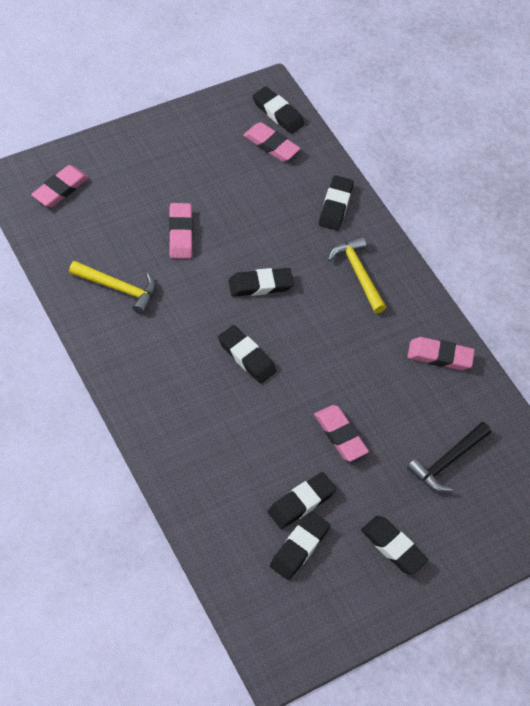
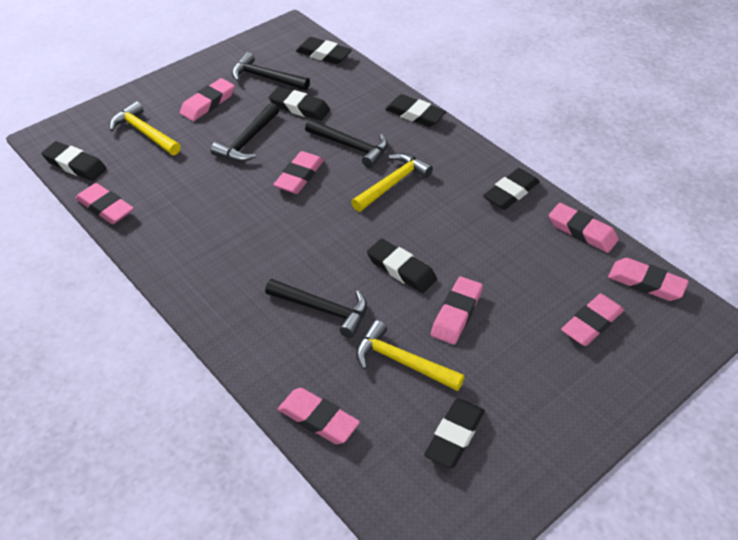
black hammer: [407,422,491,492] = 1 -> [211,103,279,162] [232,52,310,90] [265,279,367,338] [305,119,388,168] = 4
pink eraser: [31,165,89,207] [169,203,193,259] [243,122,301,161] [314,405,369,462] [407,337,475,370] = 5 -> [76,183,134,224] [180,78,235,121] [273,151,324,194] [278,388,360,444] [431,277,483,344] [549,203,619,253] [561,294,624,346] [608,258,689,301] = 8
yellow hammer: [69,261,156,314] [328,236,386,314] = 2 -> [110,101,181,155] [351,153,433,212] [356,320,465,391] = 3

